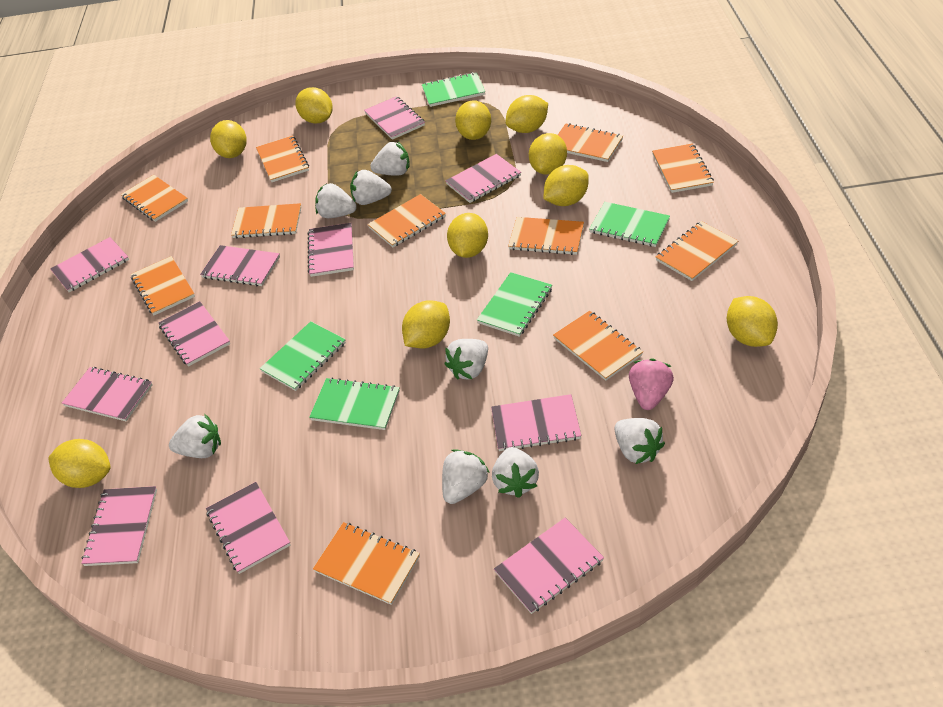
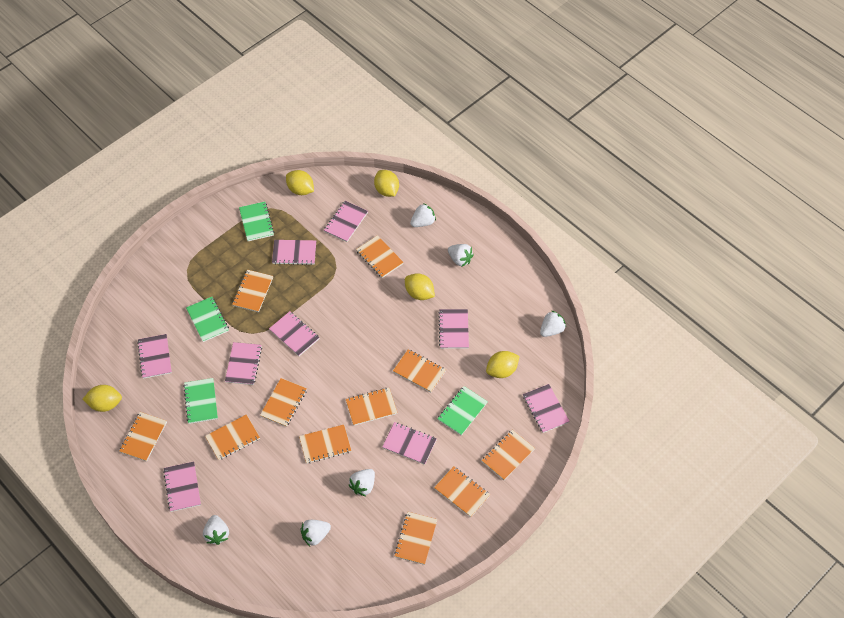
green notebook: [260,321,346,391] [309,378,400,430] [422,72,485,107] [477,272,552,337] [589,202,670,247] = 5 -> [183,378,218,424] [186,297,229,342] [239,202,274,241] [437,386,488,435] = 4
pink notebook: [50,237,129,292] [62,367,153,421] [81,486,157,566] [159,301,230,367] [200,245,280,286] [206,482,290,574] [308,223,354,277] [364,96,425,140] [445,154,521,203] [491,394,581,451] [494,518,604,614] = 11 -> [137,334,172,379] [163,461,201,512] [225,342,262,385] [269,311,320,356] [272,240,316,265] [324,201,368,242] [382,422,437,465] [439,309,469,349] [523,384,570,433] = 9
pink strawberry: [629,359,674,410] = 1 -> none = 0
white strawberry: [169,413,221,458] [315,183,357,218] [350,170,392,205] [370,141,410,176] [442,449,489,504] [445,339,488,380] [492,447,539,498] [614,418,665,464] = 8 -> [203,515,229,545] [301,520,331,546] [349,469,375,496] [410,203,436,227] [448,244,474,267] [540,311,566,337] = 6
yellow lemon: [48,439,110,488] [210,120,247,158] [296,87,333,123] [402,300,450,349] [447,213,488,258] [455,100,491,140] [505,95,548,133] [529,133,567,174] [543,165,589,206] [727,296,778,347] = 10 -> [83,385,122,412] [286,170,314,195] [374,170,399,197] [405,273,435,300] [486,351,520,378] = 5

